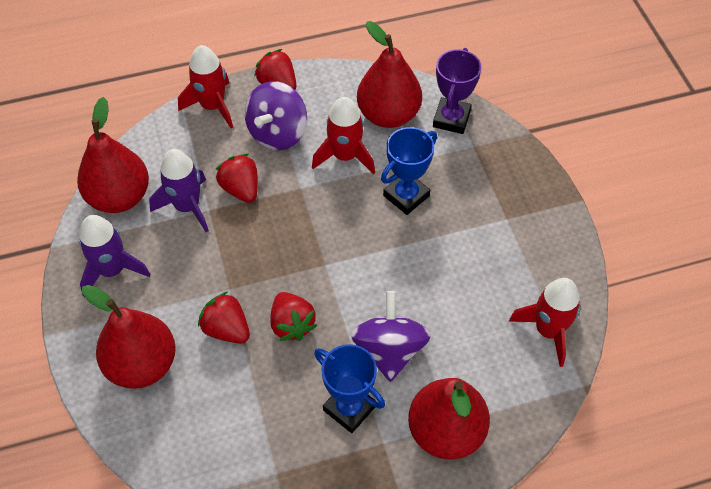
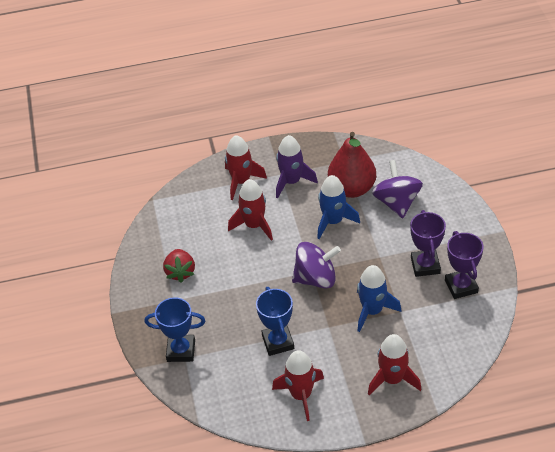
blue rocket: none = 0 -> [317,175,360,239] [357,265,402,332] = 2
purple rocket: [79,215,151,297] [149,149,209,232] = 2 -> [276,135,318,198] = 1
purple trophy: [433,48,481,134] = 1 -> [410,210,446,277] [445,231,484,299] = 2
red pear: [77,97,149,213] [82,285,176,389] [357,21,422,128] [408,378,490,459] = 4 -> [328,132,376,198] = 1
red rocket: [178,45,233,128] [312,97,375,174] [509,278,581,367] = 3 -> [225,135,267,200] [228,179,273,241] [272,350,324,421] [368,334,421,395] = 4
red strawberry: [198,292,250,344] [216,154,258,203] [254,49,296,90] [270,292,317,341] = 4 -> [163,249,195,283] = 1

